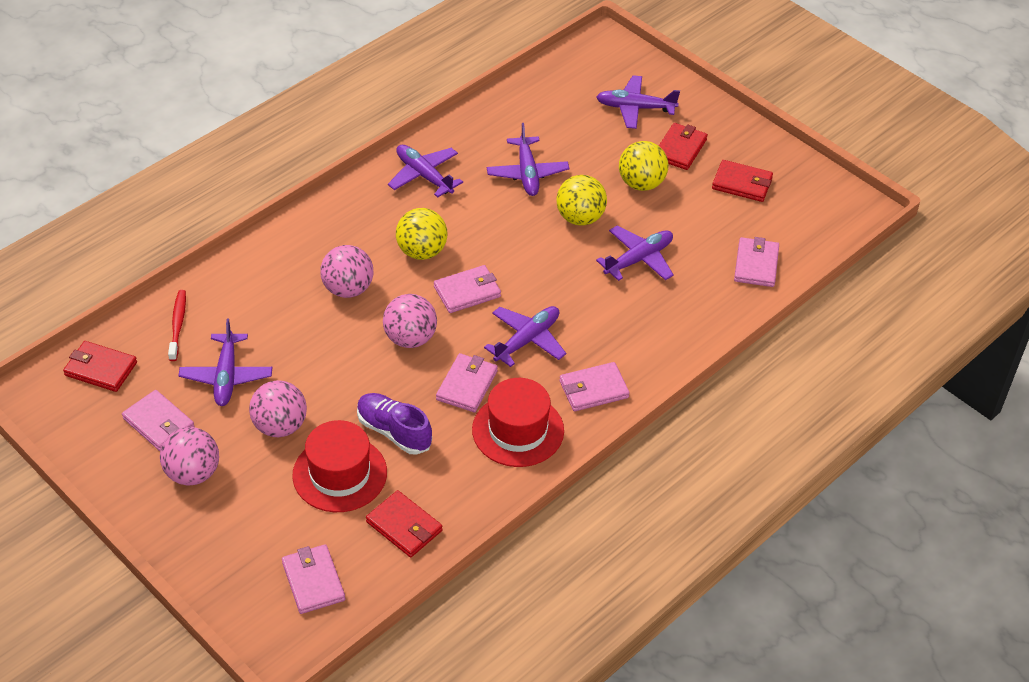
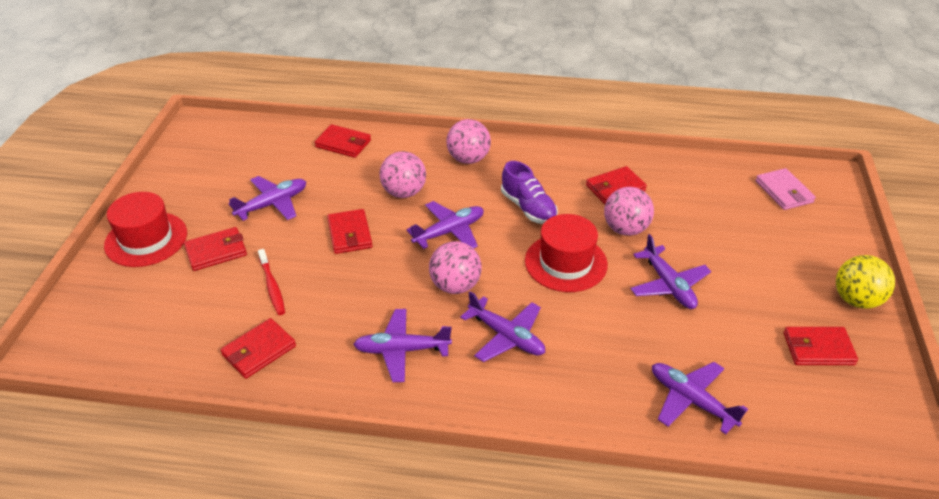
pink wallet: [122,390,195,451] [282,544,345,614] [434,265,501,313] [436,353,498,412] [559,362,630,411] [734,237,779,287] = 6 -> [755,168,816,210] = 1
red wallet: [63,341,137,392] [366,490,442,557] [659,123,708,170] [712,160,773,202] = 4 -> [184,227,247,271] [221,318,296,379] [314,124,371,158] [327,209,372,254] [586,166,647,204] [784,327,858,365] = 6
yellow ball: [396,208,448,260] [556,175,607,226] [619,141,669,191] = 3 -> [836,255,895,309] = 1

